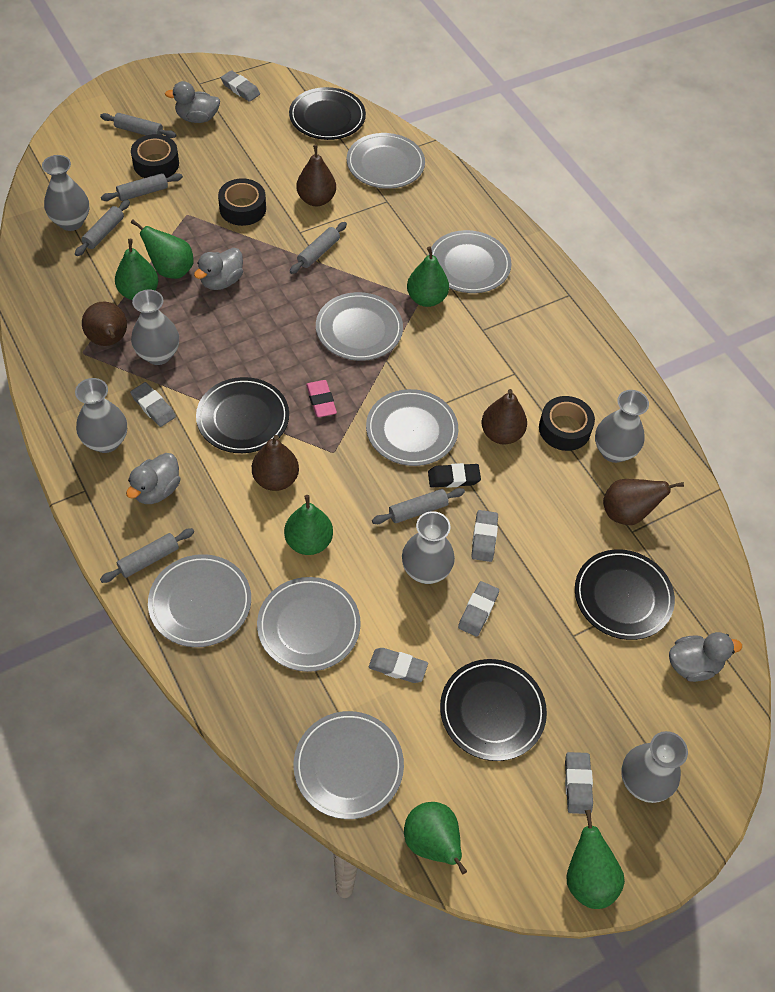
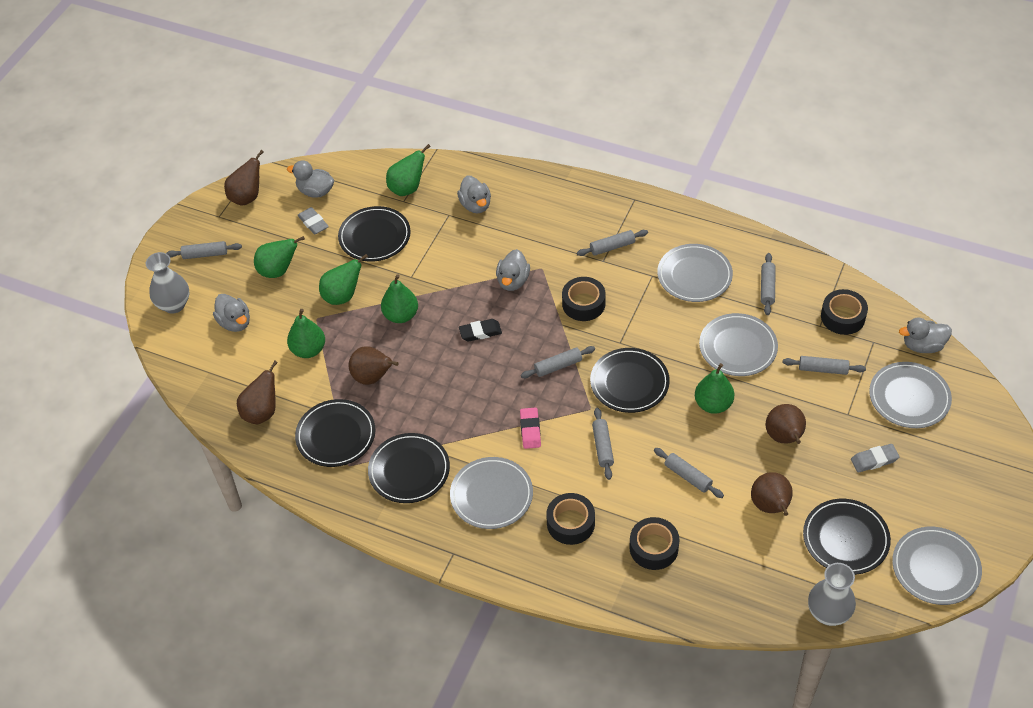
black plate: [196,377,289,453] [289,87,366,140] [440,659,547,761] [575,549,675,640] = 4 -> [295,399,375,467] [338,206,411,262] [368,433,450,503] [590,348,670,413] [803,499,891,575] = 5
black tape: [131,134,179,178] [218,178,266,226] [539,396,595,451] = 3 -> [546,493,595,545] [562,277,606,321] [629,517,679,570] [821,289,868,335] = 4
grey duck: [126,453,180,504] [165,81,220,123] [194,248,243,290] [669,632,742,682] = 4 -> [213,294,250,332] [287,160,334,198] [457,175,491,213] [496,249,530,291] [899,318,952,353] = 5
grey eraser: [130,382,176,427] [221,70,260,102] [368,648,428,683] [458,581,499,637] [471,510,498,562] [565,752,593,814] = 6 -> [297,207,329,235] [851,444,900,472] = 2
grey plate: [148,554,251,647] [257,577,361,672] [294,711,404,819] [316,292,403,361] [347,133,425,189] [366,389,458,466] [431,230,512,293] = 7 -> [450,457,533,529] [657,244,733,302] [699,313,778,376] [869,362,952,428] [892,527,982,605] = 5
grey rolling pin: [75,200,130,256] [100,113,176,138] [100,528,194,583] [101,173,183,201] [290,222,347,274] [372,488,465,524] = 6 -> [166,241,242,259] [521,346,595,378] [577,230,648,256] [592,408,614,480] [654,448,724,498] [761,253,776,315] [783,356,866,375] = 7
grey vase: [42,155,89,231] [75,378,127,453] [131,290,179,365] [402,511,455,584] [595,390,649,463] [621,731,688,803] = 6 -> [146,252,190,313] [808,563,856,626] = 2

